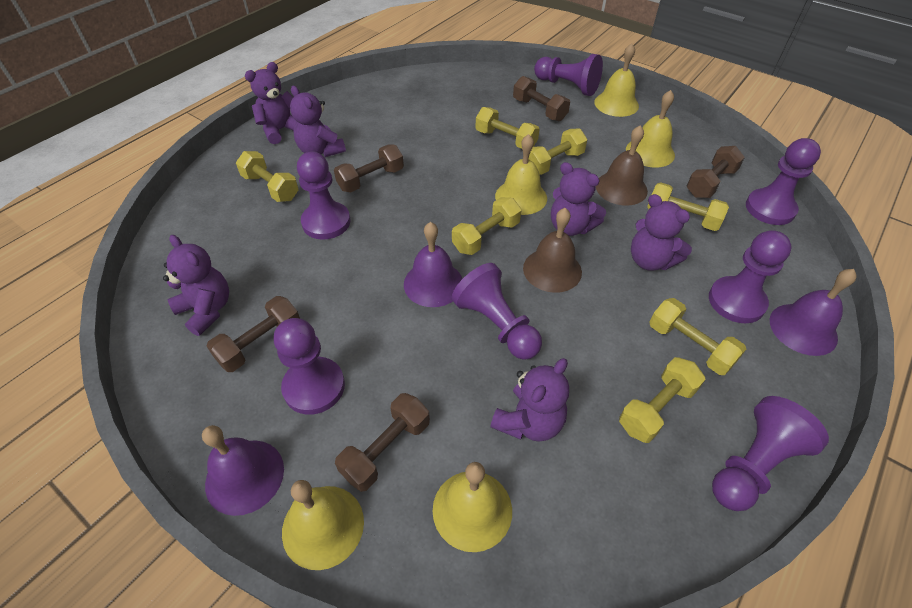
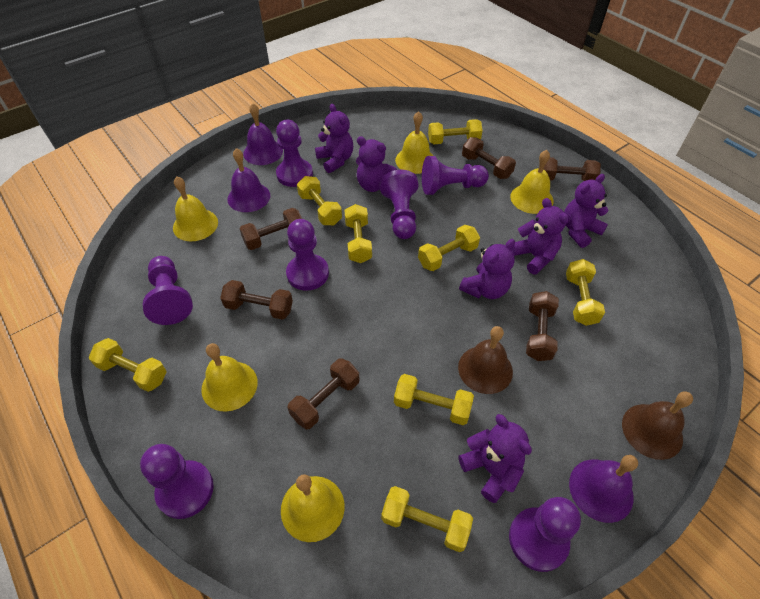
brown dumbbell: [207,296,300,372] [334,145,404,193] [335,393,430,492] [513,76,570,121] [687,146,745,198] = 5 -> [220,280,293,320] [240,208,302,250] [287,358,360,429] [462,137,516,179] [526,291,559,361] [544,157,601,181] = 6
yellow dumbbell: [236,151,299,202] [452,197,522,255] [476,107,540,149] [529,128,588,175] [619,357,706,443] [647,182,729,231] [649,298,746,375] = 7 -> [89,338,167,392] [297,176,342,225] [344,204,372,263] [381,486,473,552] [394,374,474,425] [418,225,480,271] [428,119,483,144] [566,259,605,326] = 8

